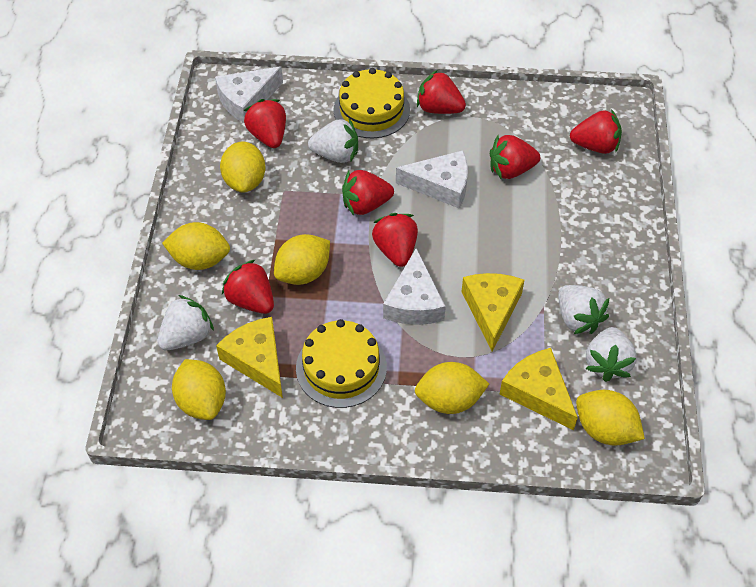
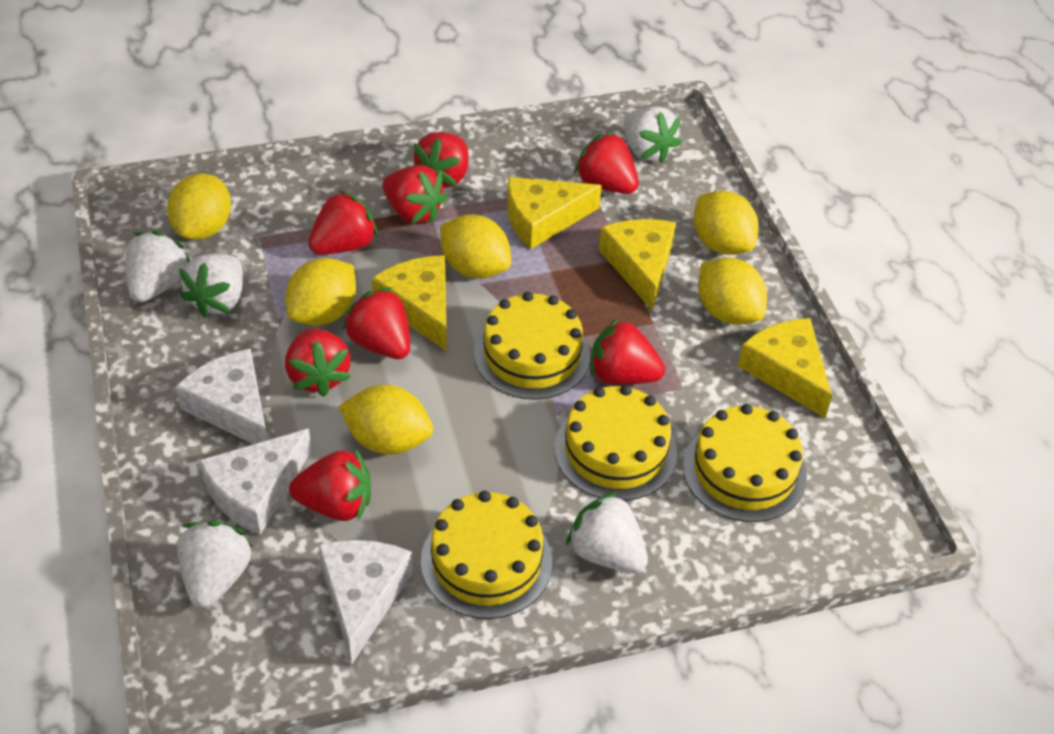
red strawberry: [222,260,274,314] [244,99,286,148] [342,170,394,215] [372,213,418,267] [417,70,466,114] [490,135,540,179] [570,109,622,154] = 7 -> [285,328,351,397] [289,449,371,521] [308,190,378,255] [343,287,410,359] [382,165,447,223] [413,132,469,188] [574,132,639,194] [590,318,665,384] = 8
white strawberry: [158,295,214,350] [308,119,358,163] [558,285,609,334] [586,327,637,382] = 4 -> [126,231,190,302] [177,521,253,608] [179,254,243,318] [566,492,648,573] [624,106,681,164] = 5
yellow cake: [296,319,387,408] [333,68,410,138] = 2 -> [421,491,552,619] [474,292,590,400] [554,385,677,501] [683,404,807,522] = 4
yellow cheese: [216,317,283,398] [462,273,524,352] [500,348,578,430] = 3 -> [372,255,446,350] [507,177,602,249] [599,219,676,310] [738,318,832,418] = 4

